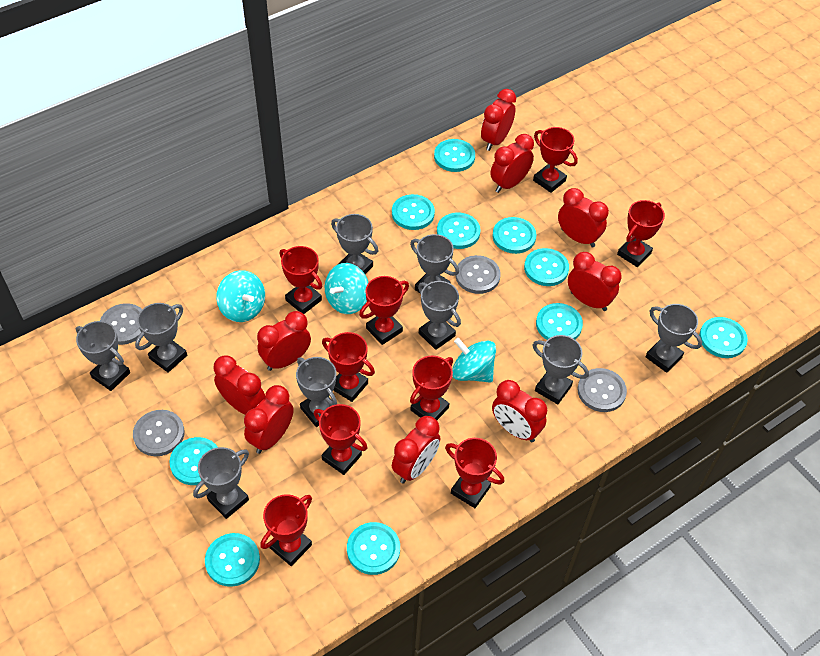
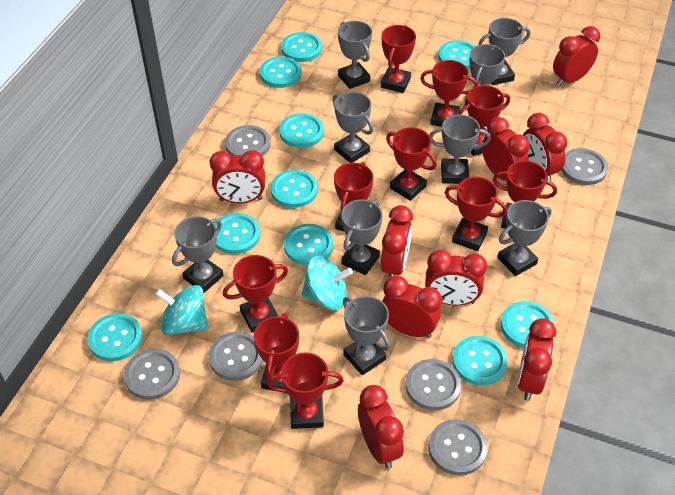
grey button: [100,303,142,345] [133,410,185,456] [455,255,501,294] [577,368,627,412] = 4 -> [124,349,180,400] [209,332,263,381] [225,125,270,156] [405,359,461,410] [428,419,488,475] [561,148,608,185] = 6
red trophy: [260,494,312,566] [280,246,322,314] [314,404,367,475] [322,332,375,402] [359,276,409,345] [410,356,453,420] [445,438,504,508] [533,127,578,193] [617,200,665,267] = 9 -> [223,255,288,332] [254,313,299,393] [267,352,344,429] [334,162,374,231] [381,25,416,93] [386,127,437,201] [420,60,478,127] [445,177,507,251] [458,85,510,156] [493,160,557,229] = 10
turquoise spinning top: [216,270,265,322] [325,263,369,314] [452,338,496,383] = 3 -> [155,285,209,335] [302,256,353,310] = 2

